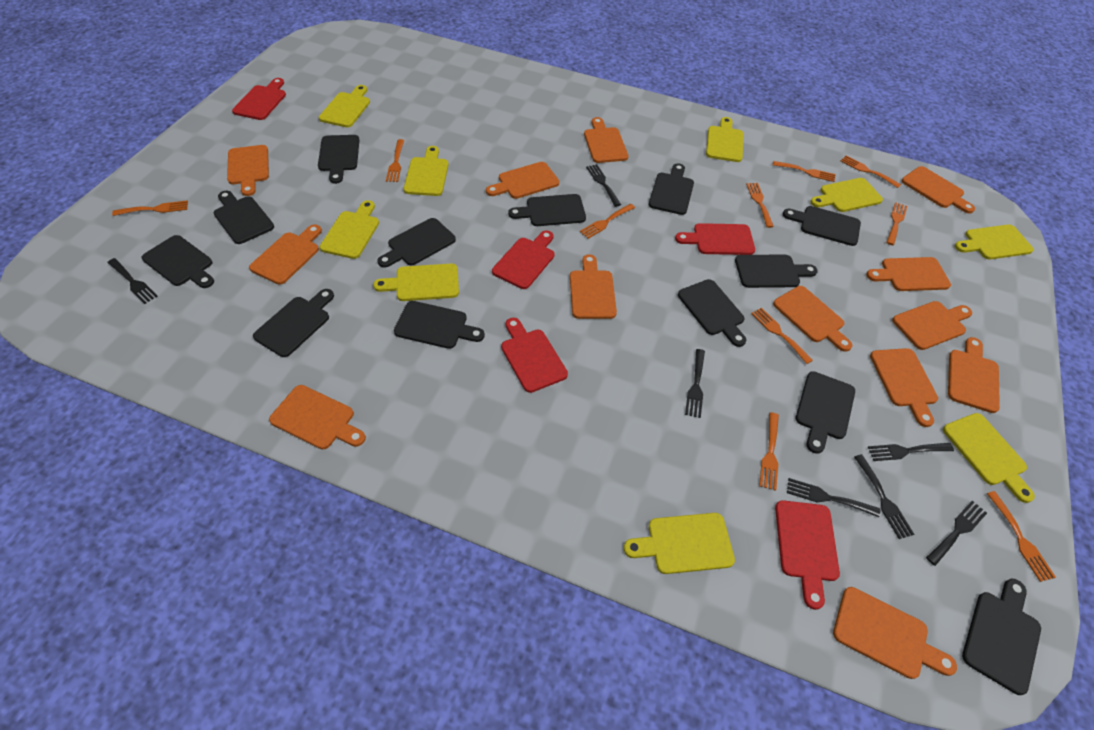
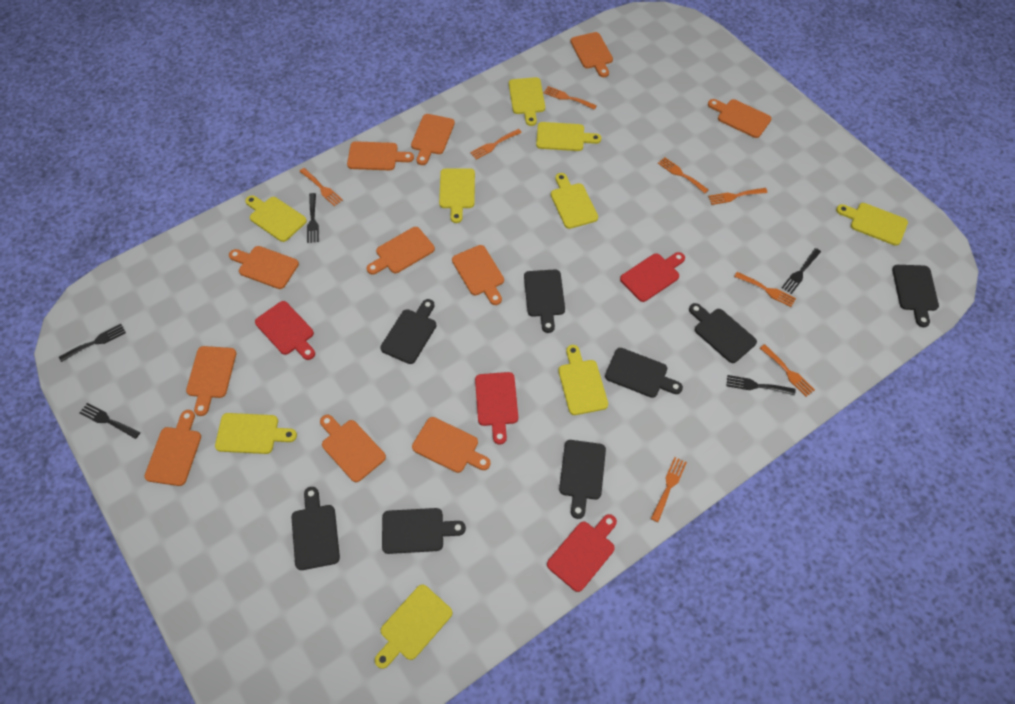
black cutting board: [142,235,214,288] [214,191,274,244] [253,289,334,357] [318,135,359,184] [377,218,456,268] [394,301,485,349] [508,194,586,226] [649,163,694,215] [678,279,746,347] [735,255,818,288] [783,206,861,246] [796,371,855,454] [962,579,1041,695] = 13 -> [291,487,340,570] [380,299,436,364] [382,508,466,554] [524,269,565,333] [559,440,606,519] [605,348,683,398] [689,303,757,363] [892,265,939,327] = 8
black fork: [107,258,158,304] [586,164,621,207] [685,349,705,418] [787,478,880,517] [854,454,914,539] [868,443,954,461] [926,501,987,566] = 7 -> [59,324,126,362] [79,403,140,439] [307,193,319,243] [727,375,796,395] [782,248,821,294] = 5
orange cutting board: [227,145,269,196] [249,224,322,285] [269,385,366,450] [486,162,559,199] [570,254,617,319] [584,117,628,163] [773,286,852,352] [833,587,957,679] [866,257,951,291] [870,348,938,427] [892,301,972,350] [901,166,975,213] [948,337,1000,413] = 13 -> [144,410,201,486] [186,346,236,416] [229,246,299,289] [320,415,386,482] [347,141,414,171] [367,227,435,275] [411,114,455,165] [412,417,491,473] [452,245,504,305] [570,32,613,77] [708,99,772,138] = 11
orange fork: [112,200,188,216] [386,139,404,182] [580,204,635,239] [746,183,774,228] [751,308,813,364] [759,412,779,491] [773,161,835,182] [841,155,901,188] [886,202,907,245] [987,491,1056,582] = 10 -> [299,168,343,206] [470,129,522,160] [544,86,597,110] [651,457,687,522] [658,157,709,193] [708,188,768,205] [734,272,796,307] [760,344,815,397] = 8
red cutting board: [232,78,286,120] [492,230,554,289] [501,318,568,393] [675,223,755,255] [775,500,840,610] = 5 -> [255,301,315,360] [475,372,518,445] [547,514,617,592] [620,252,685,302] = 4

